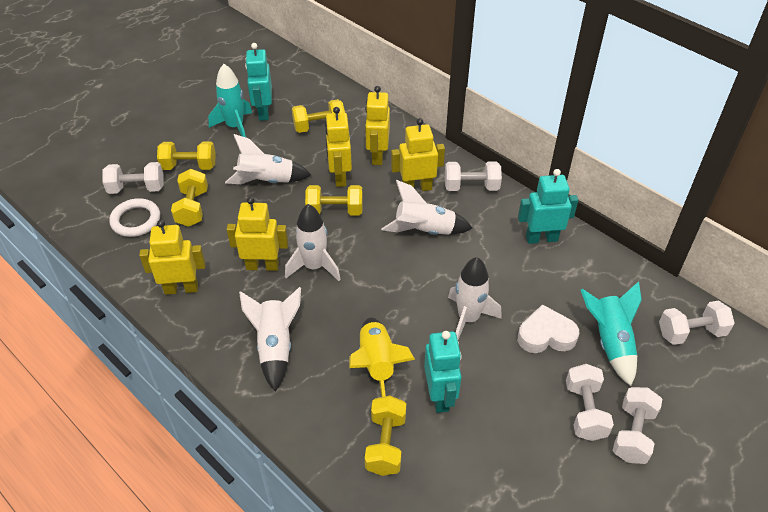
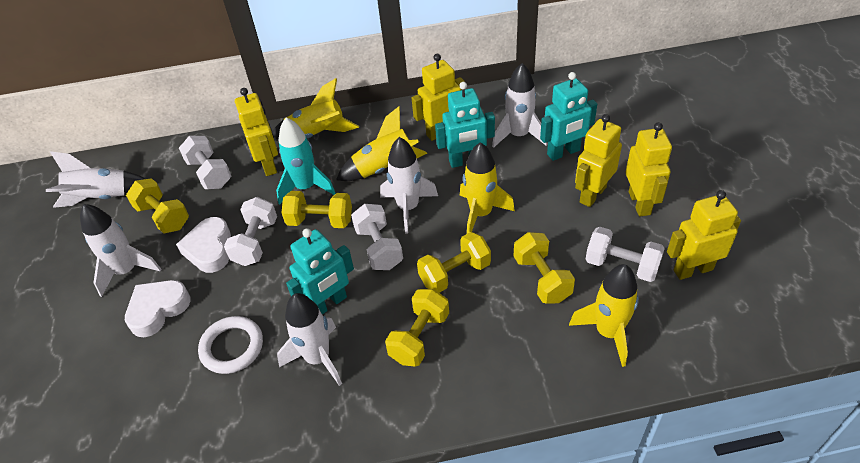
turquoise rocket: [208,64,252,137] [581,281,642,386] = 2 -> [276,117,336,205] = 1
white dumbbell: [102,162,164,194] [445,161,502,191] [566,364,614,441] [613,387,662,464] [659,301,735,345] = 5 -> [179,136,231,189] [224,197,277,266] [351,204,403,270] [586,227,665,282] = 4
white heart: [518,304,579,353] = 1 -> [125,280,191,337] [176,217,231,273] = 2
yellow rocket: [349,317,415,397] = 1 -> [272,78,359,141] [336,106,427,181] [460,142,515,234] [569,264,639,367] = 4

